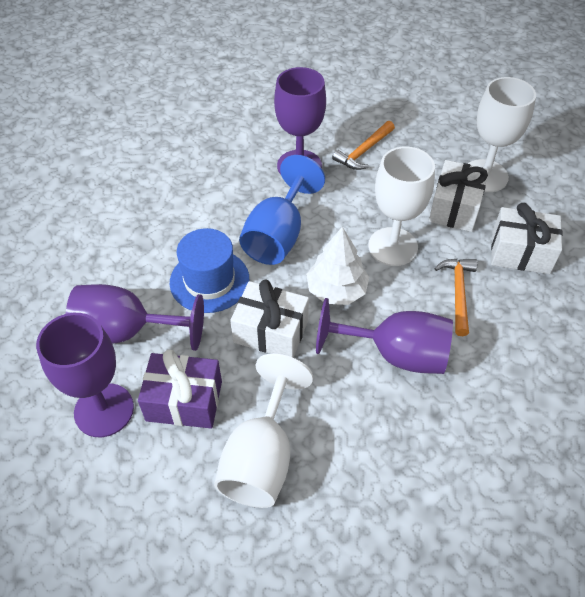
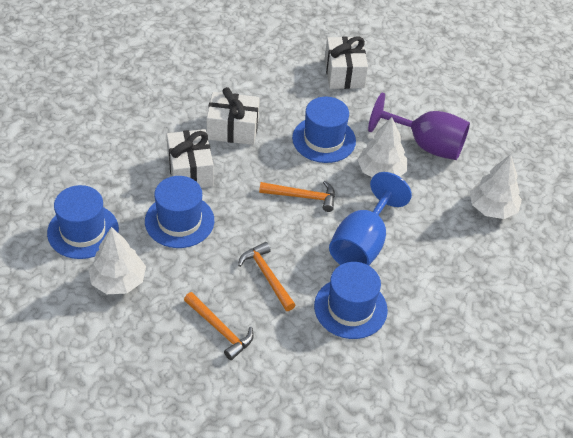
blue hat: [170,228,249,313] = 1 -> [47,185,119,259] [145,176,214,248] [292,97,356,163] [314,262,388,339] = 4
orange hammer: [332,121,395,170] [434,259,478,336] = 2 -> [184,292,254,360] [238,242,295,311] [259,181,335,212] = 3
purple gift: [138,350,222,428] = 1 -> none = 0
purple goblet: [36,313,134,437] [66,284,204,351] [274,67,326,174] [316,298,453,374] = 4 -> [368,93,470,160] = 1
white goblet: [214,354,313,508] [368,147,435,266] [467,77,536,192] = 3 -> none = 0
white tree: [306,227,369,305] = 1 -> [88,227,146,294] [357,117,407,177] [470,155,522,219] = 3

